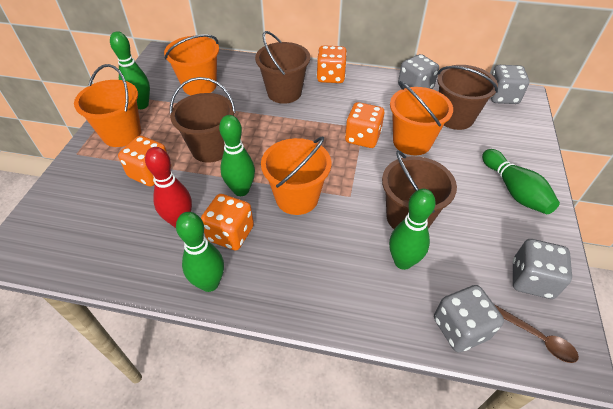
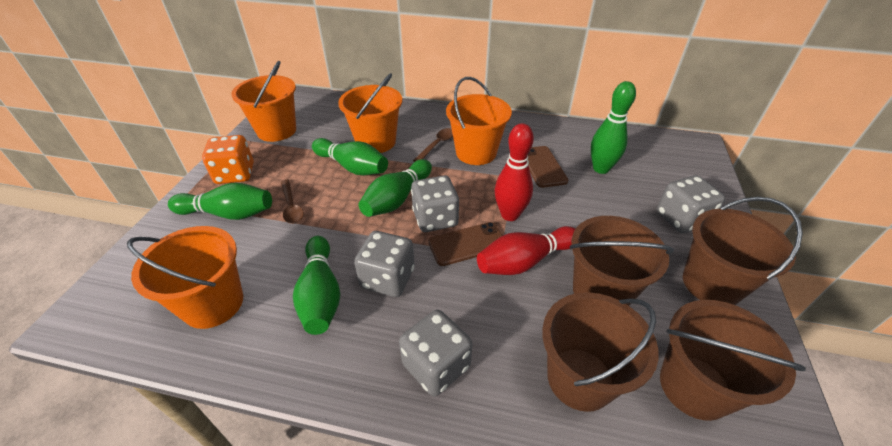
brown phone: none = 0 -> [428,222,503,266] [528,146,568,188] = 2
brown spoon: [494,304,579,363] = 1 -> [281,179,304,224] [413,128,453,162] = 2
orange dice: [118,135,167,187] [201,194,254,250] [317,45,347,83] [345,102,384,148] = 4 -> [202,135,254,184] = 1
red bowling pin: [145,147,192,228] = 1 -> [477,226,576,275] [495,123,534,221] = 2

